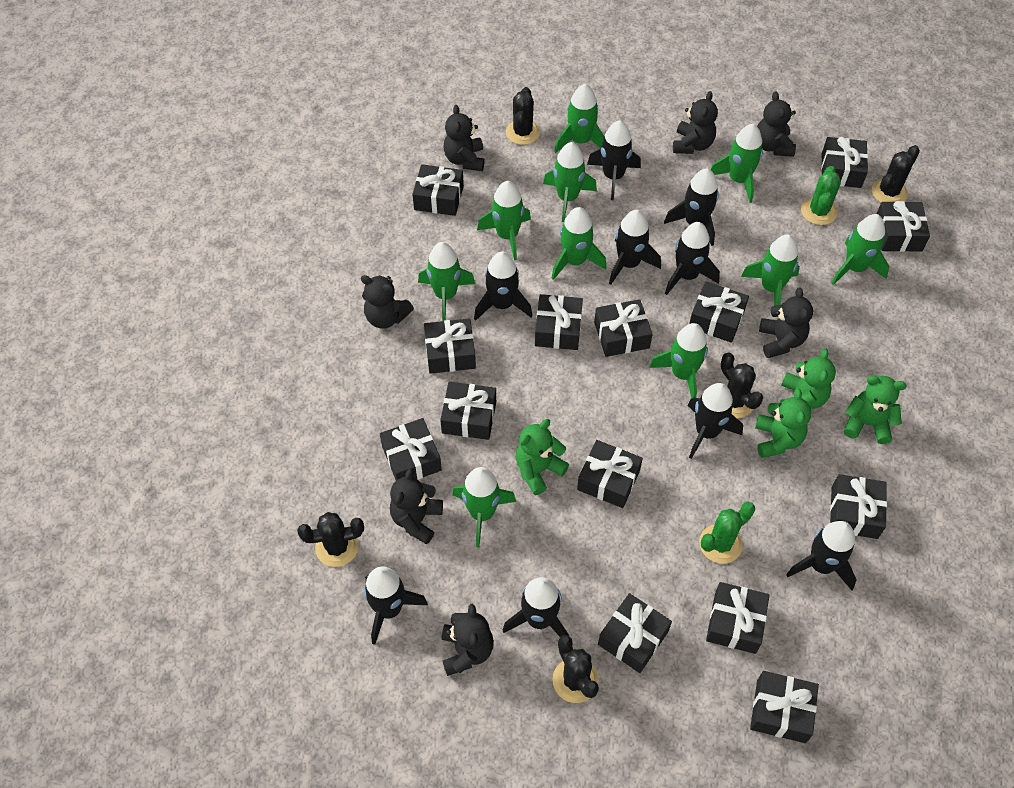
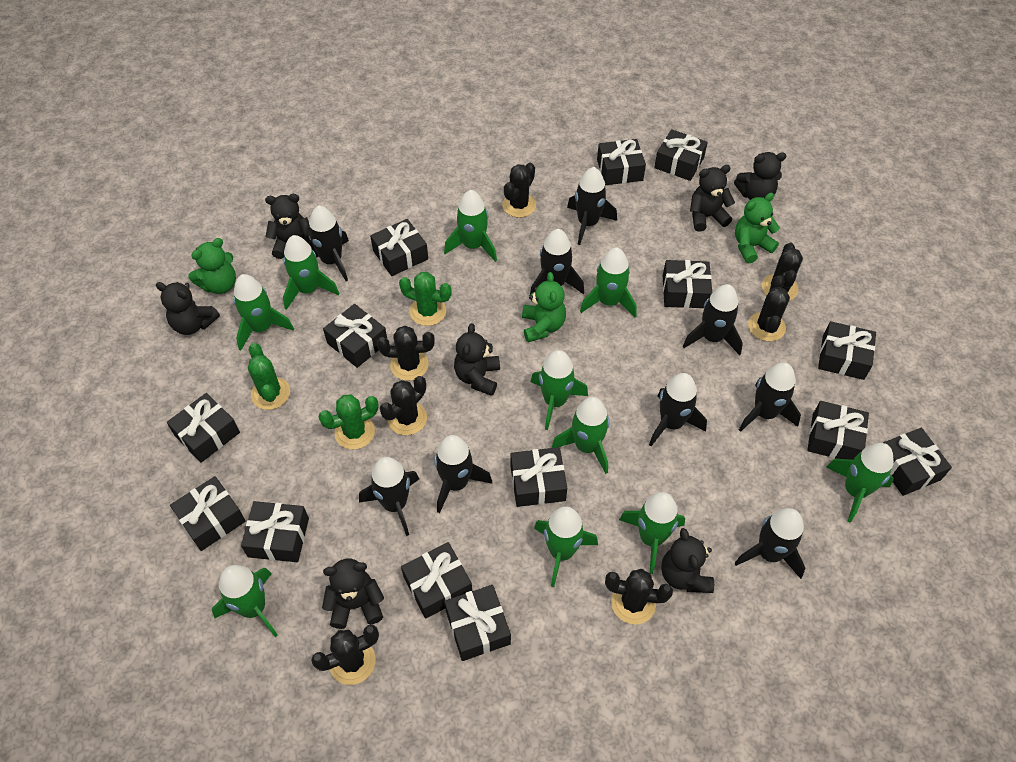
black cactus: [297,512,364,567] [506,87,540,145] [552,635,599,703] [721,353,763,418] [872,145,920,202] = 5 -> [311,625,379,685] [377,326,435,381] [380,376,427,435] [502,163,536,218] [605,569,673,624] [748,275,790,341] [762,243,803,301] = 7
green cactus: [699,501,755,564] [801,166,841,225] = 2 -> [248,343,290,410] [318,395,378,450] [399,272,452,326] = 3
green teddy bear: [515,419,569,495] [755,388,811,458] [780,348,836,409] [844,376,906,444] = 4 -> [189,238,236,294] [522,272,566,342] [735,193,780,263] = 3

